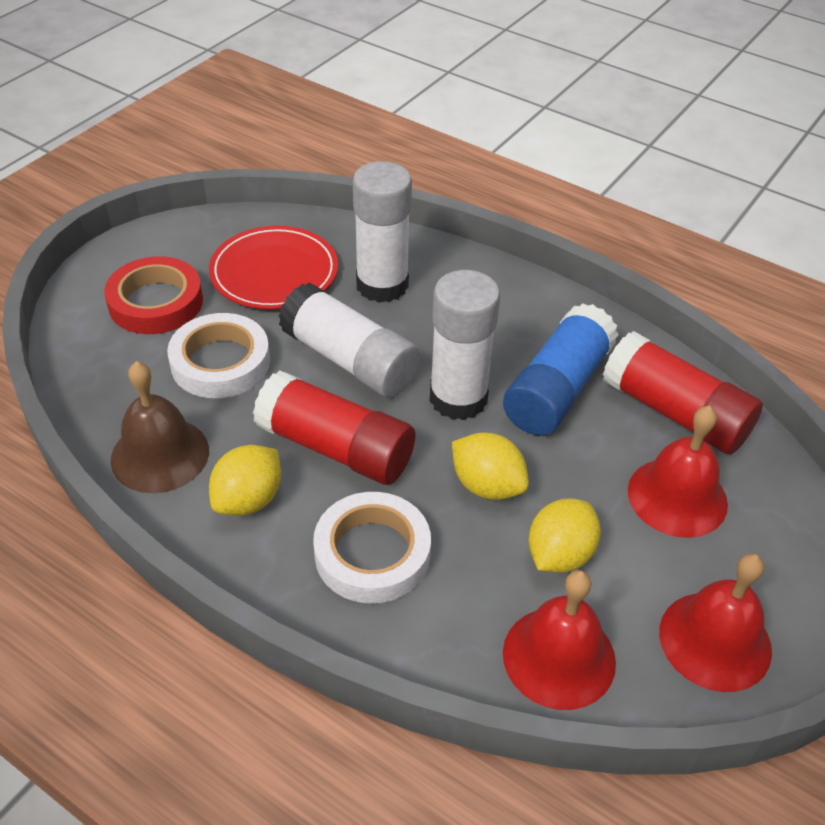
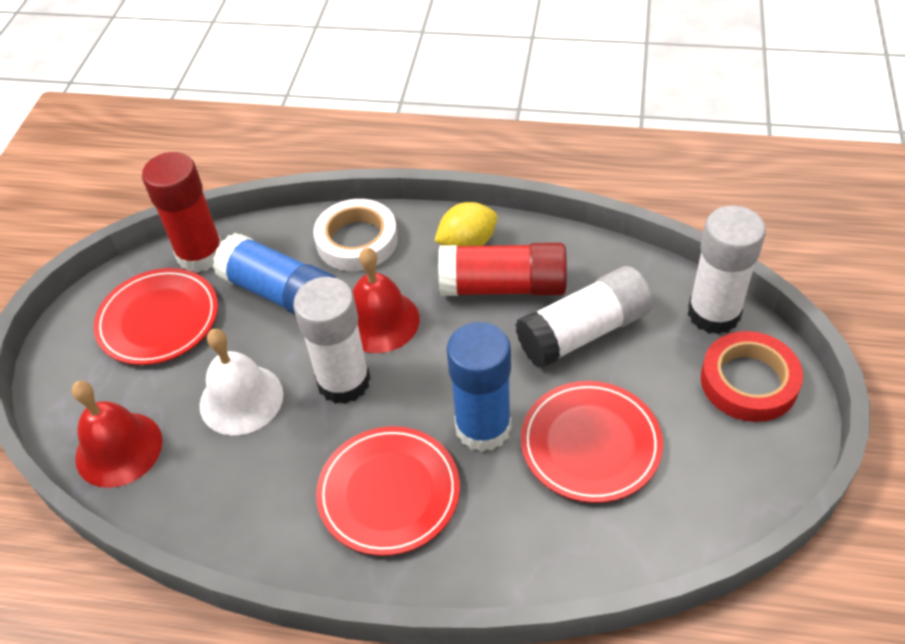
blue glue stick: [503,303,619,436] = 1 -> [213,233,338,315] [447,322,511,452] = 2
brown bell: [111,361,209,493] = 1 -> none = 0
red bell: [503,570,616,710] [628,406,728,538] [659,553,772,692] = 3 -> [72,381,163,488] [353,247,420,353] = 2
red plate: [209,226,338,309] = 1 -> [94,268,218,365] [316,426,460,556] [521,381,663,503] = 3
white bell: none = 0 -> [200,329,283,435] = 1
white tape: [167,313,270,398] [313,492,431,603] = 2 -> [313,199,398,271] = 1
yellow lemon: [209,445,281,516] [452,432,529,500] [528,498,601,573] = 3 -> [434,202,497,246] = 1

